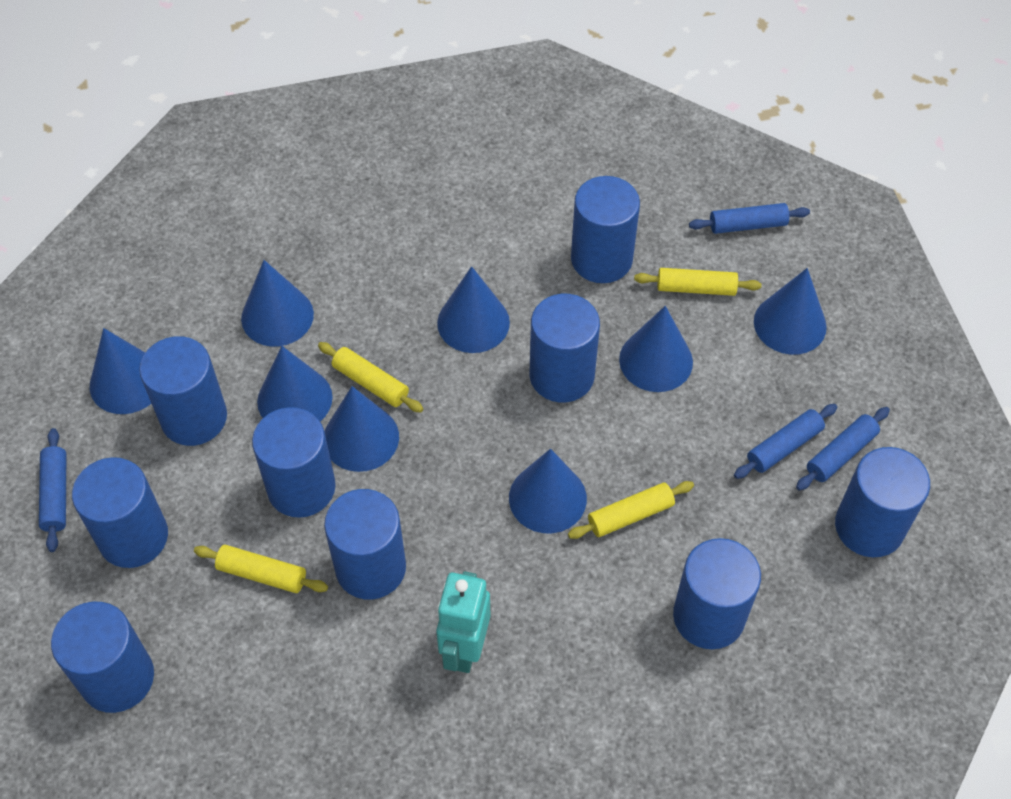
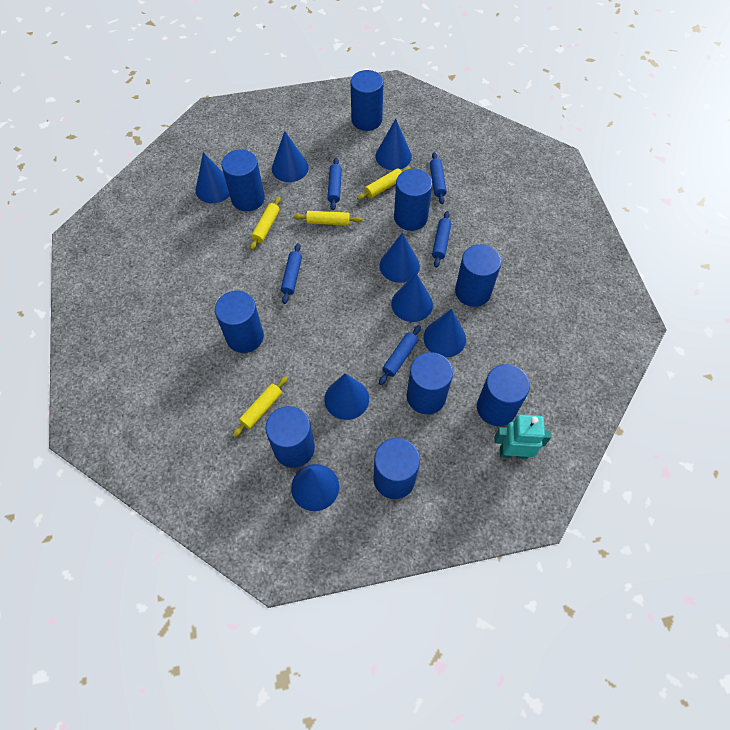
blue rolling pin: [39,428,66,552] [689,203,810,234] [734,404,837,479] [796,407,890,491] = 4 -> [281,243,302,304] [327,158,342,210] [379,325,421,385] [430,152,447,204] [432,211,452,268] = 5

